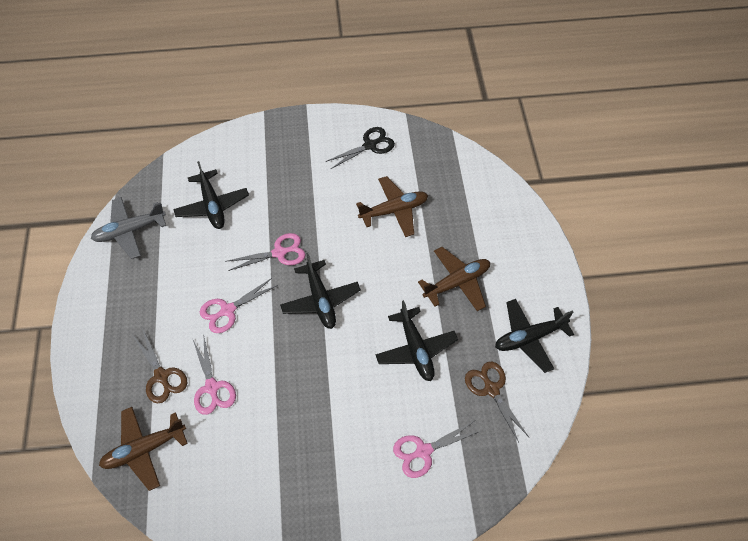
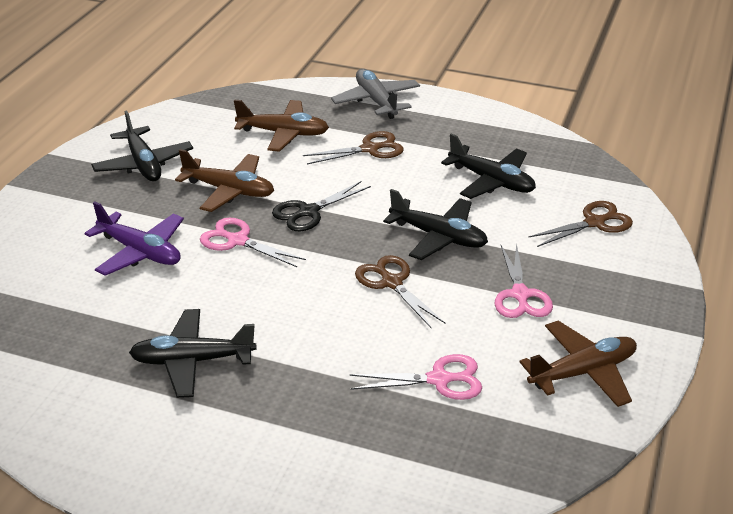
brown scissors: [133,328,187,403] [465,362,529,442] = 2 -> [303,131,404,164] [355,255,445,328] [528,201,633,247] = 3
pink scissors: [193,338,236,415] [200,278,278,333] [225,233,305,271] [393,421,480,478] = 4 -> [200,218,306,267] [350,354,482,400] [495,243,553,318] = 3
purple plane: none = 0 -> [84,201,184,276] = 1

